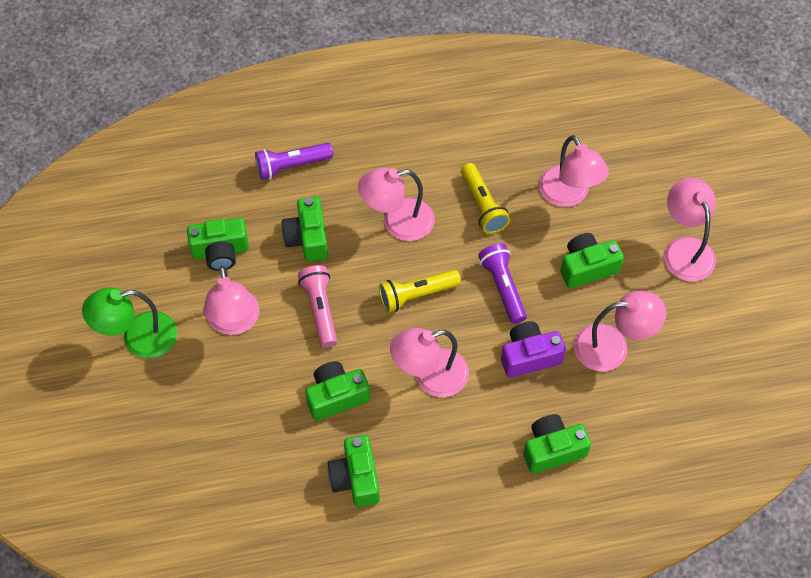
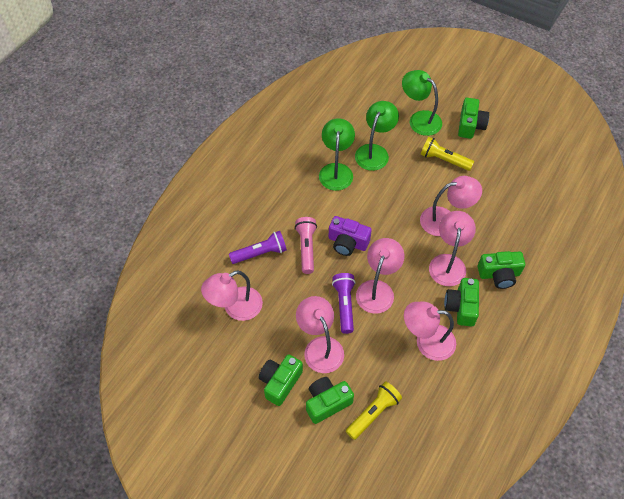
green camera: [187,218,249,271] [282,197,328,261] [305,361,370,421] [328,435,380,507] [523,414,591,474] [560,233,624,288] = 6 -> [259,354,303,406] [306,377,354,424] [444,278,479,327] [458,98,489,139] [478,251,525,289] = 5
green lamp: [82,287,177,359] = 1 -> [319,118,355,191] [355,101,399,171] [402,70,442,136] = 3

